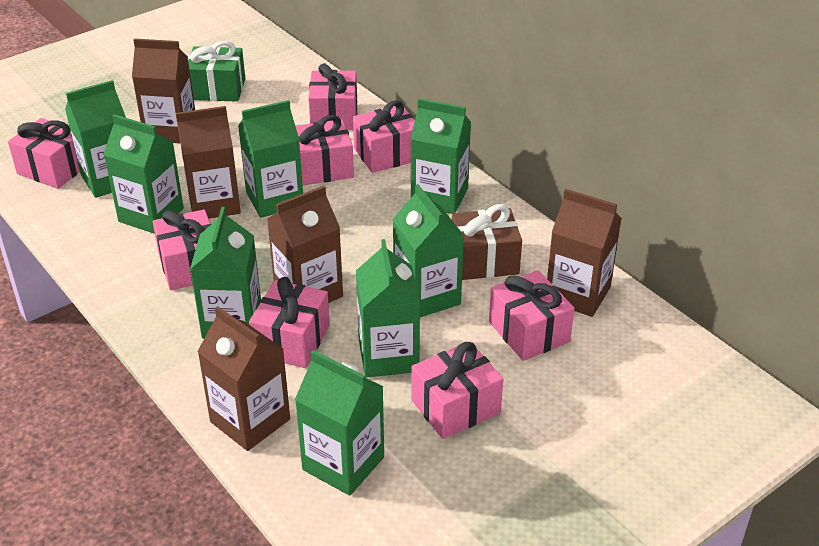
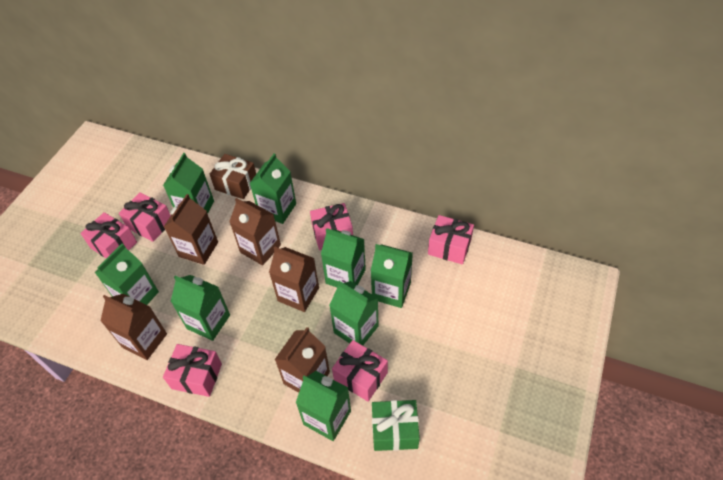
pink gift: [8,118,80,189] [153,209,211,290] [249,277,330,368] [296,115,354,185] [308,63,357,130] [353,100,415,173] [412,341,503,439] [489,270,575,361] = 8 -> [80,212,137,258] [119,192,171,242] [163,344,222,397] [310,203,353,250] [332,340,388,402] [428,215,474,265] = 6

